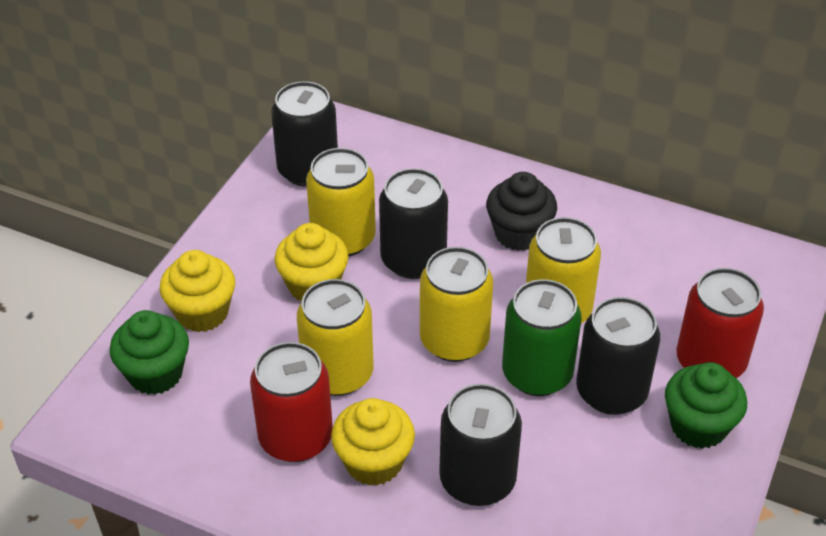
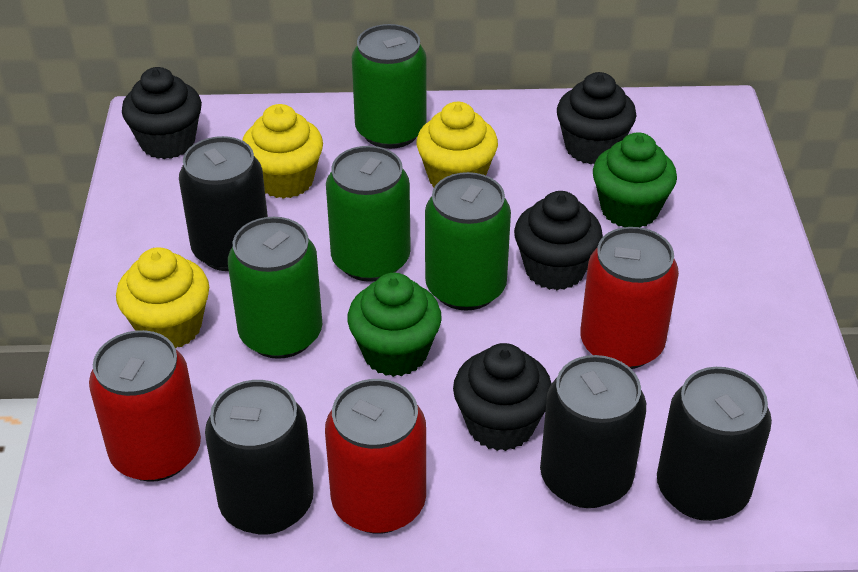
black cupcake: [486,172,557,251] = 1 -> [122,67,202,159] [453,343,551,451] [514,191,603,290] [557,72,636,164] = 4
green can: [502,279,582,396] = 1 -> [228,217,322,359] [326,146,411,282] [352,24,427,149] [425,172,511,311] = 4
red can: [250,342,333,462] [676,268,764,378] = 2 -> [89,330,201,482] [325,379,426,534] [580,227,679,369] = 3
yellow can: [297,279,374,396] [306,148,376,256] [420,247,493,362] [526,217,601,323] = 4 -> none = 0

